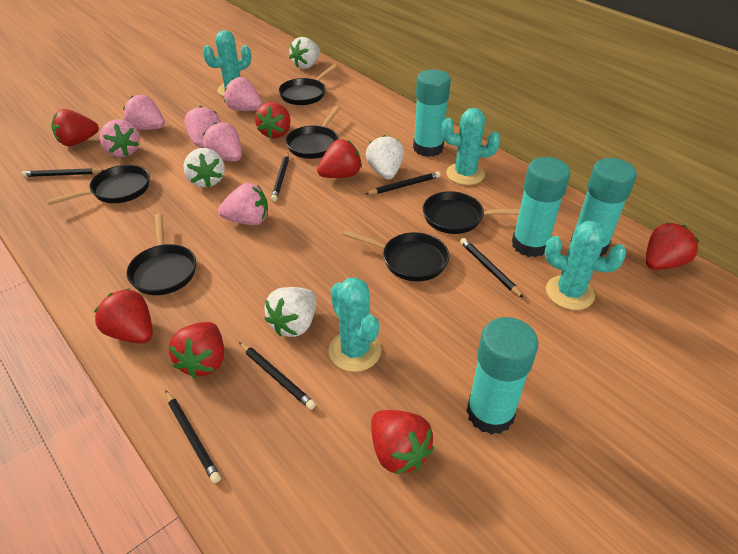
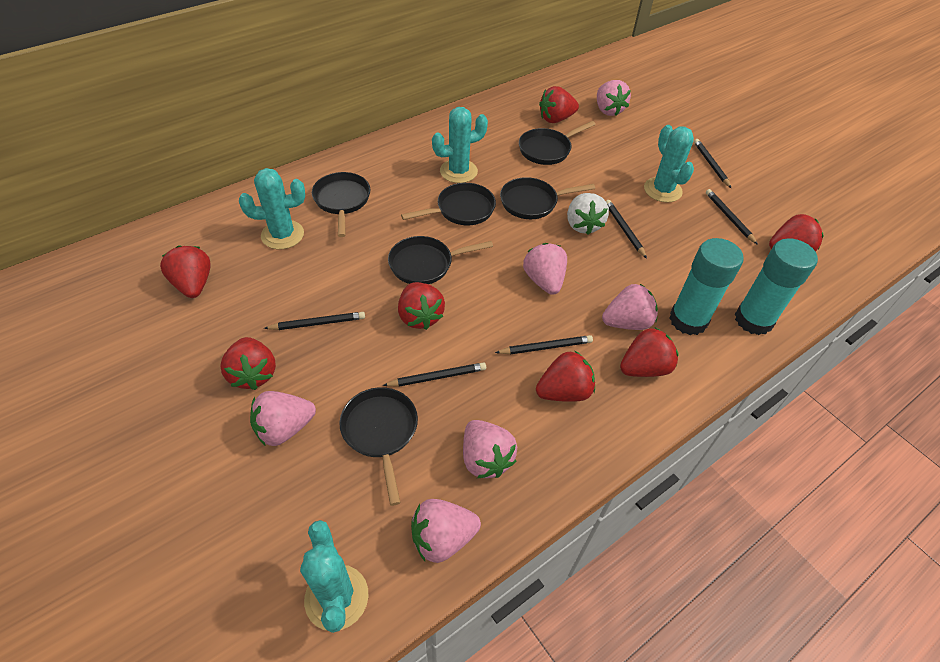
turquoise glue stick: [413,70,451,157] [466,317,538,435] [512,157,571,257] [570,158,637,256] = 4 -> [669,238,744,335] [735,238,818,335] = 2
white strawberry: [183,148,225,187] [264,287,316,337] [289,37,320,69] [366,135,404,179] = 4 -> [567,193,609,235] = 1

